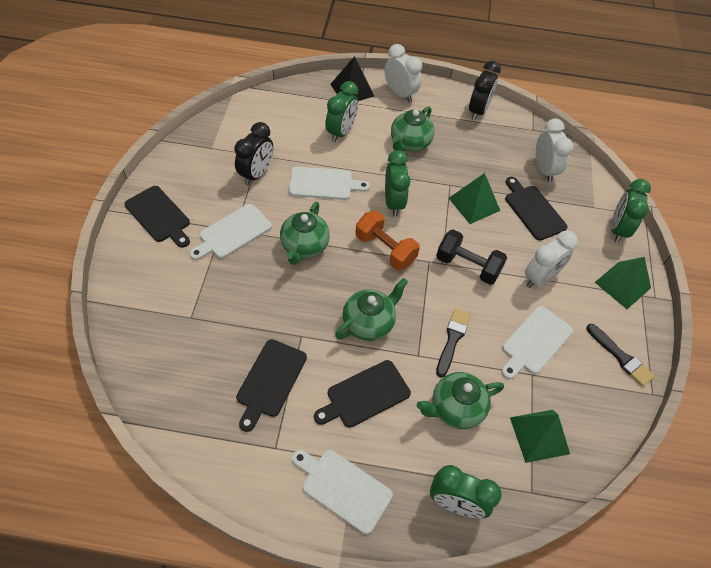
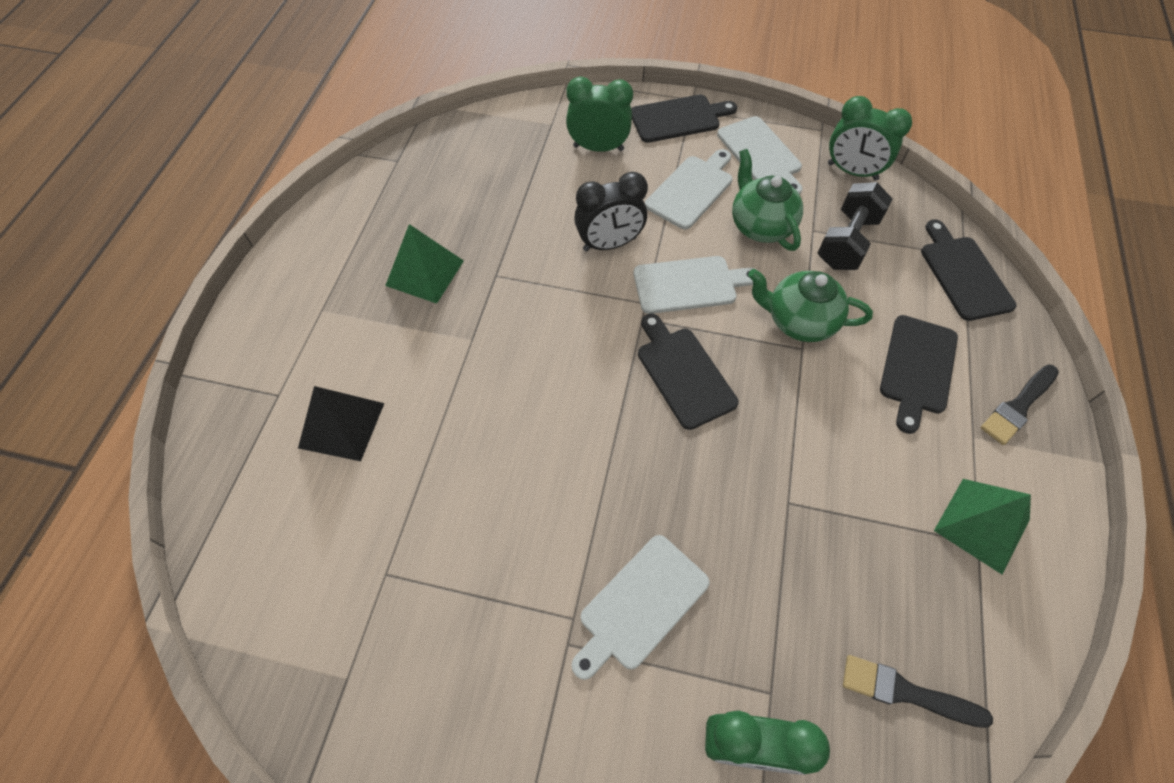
black clock: [234,122,273,185] [469,61,501,121] = 2 -> [574,172,648,251] = 1
green clock: [325,81,358,142] [385,150,411,217] [430,465,502,518] [611,179,651,243] = 4 -> [566,76,633,152] [705,711,830,775] [828,96,912,181] = 3
green pyramid: [449,173,500,224] [510,410,570,463] [595,257,651,309] = 3 -> [385,224,464,304] [934,479,1031,575] = 2
green teapot: [280,202,330,265] [335,278,408,341] [391,106,434,152] [417,372,504,429] = 4 -> [732,149,803,251] [748,269,873,342] = 2
orange dumbbell: [355,210,420,270] = 1 -> none = 0
white clock: [384,44,422,103] [525,230,578,288] [536,119,573,182] = 3 -> none = 0

